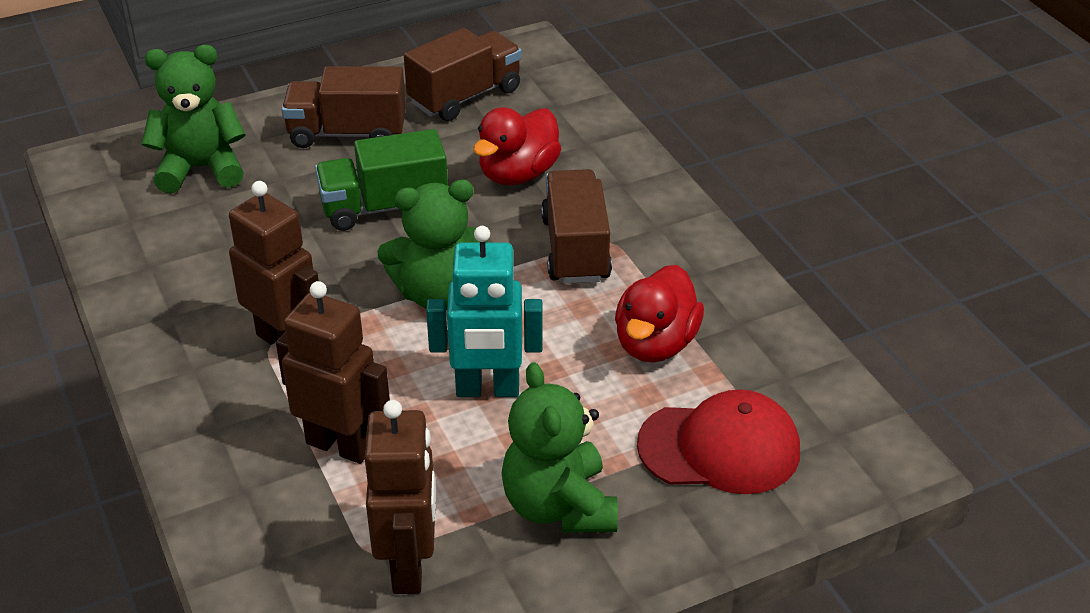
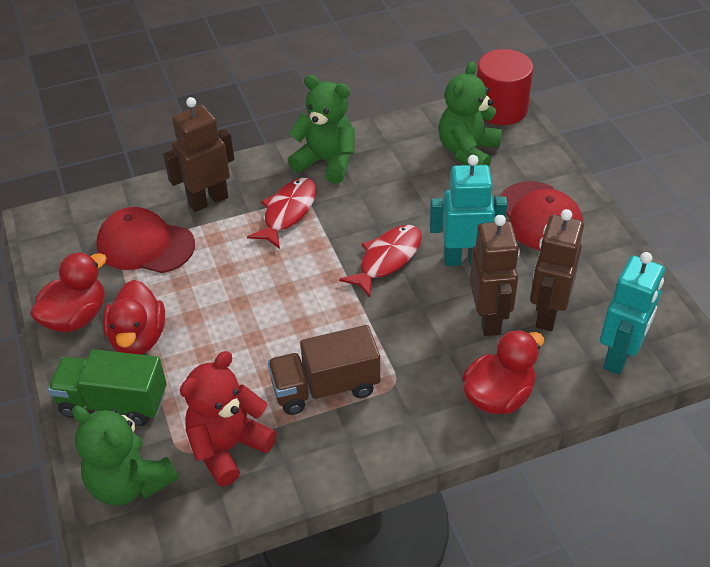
brown truck: [281,66,406,148] [404,28,522,121] [541,169,612,284] = 3 -> [268,325,380,415] = 1
red cap: [637,389,800,494] = 1 -> [96,207,195,273] [500,181,583,250] = 2
red cylinder: none = 0 -> [477,49,533,125] = 1
red duck: [473,107,561,185] [615,265,704,363] = 2 -> [30,252,106,332] [103,280,165,355] [463,330,544,414] = 3
red fish: none = 0 -> [247,178,316,249] [339,225,422,297] = 2
red teddy bear: none = 0 -> [180,351,277,486] = 1
turquoise robot: [426,226,543,397] = 1 -> [430,155,507,266] [600,252,665,375] = 2

